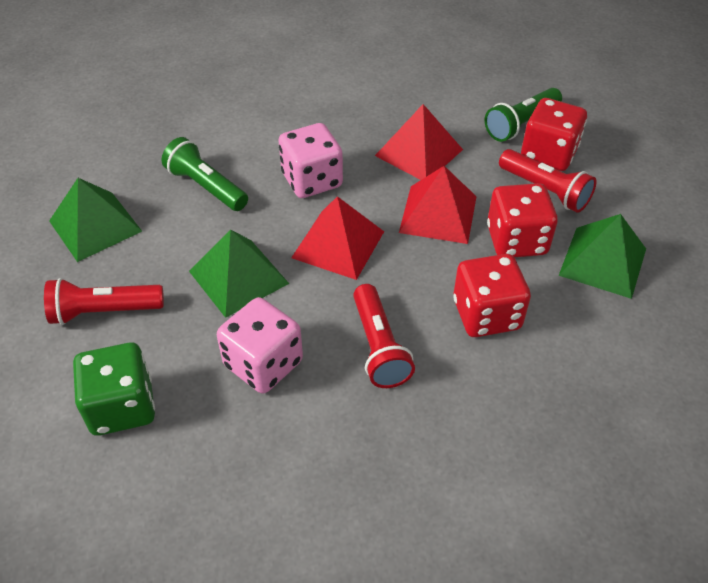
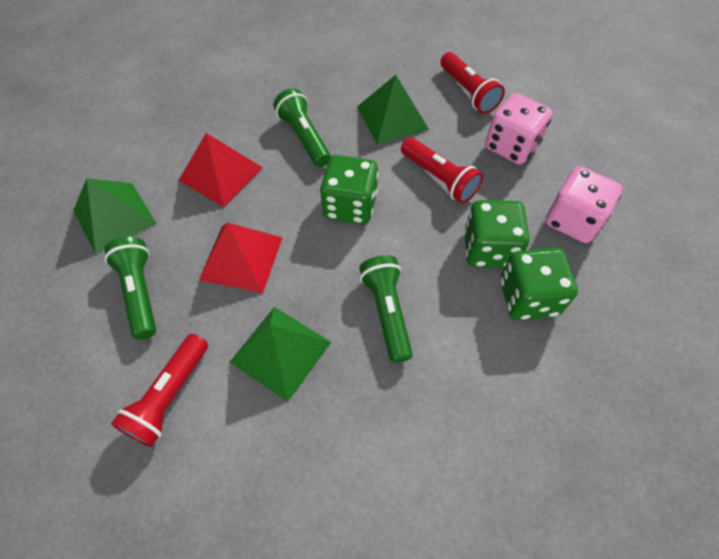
green dice: [73,343,155,436] = 1 -> [320,155,378,224] [464,200,530,268] [500,248,578,320] = 3
green flashlight: [162,137,248,211] [485,88,562,142] = 2 -> [104,237,156,340] [274,88,331,167] [359,255,413,363] = 3
red dice: [453,254,531,337] [487,183,558,257] [521,98,587,171] = 3 -> none = 0
red pyramid: [291,196,384,280] [375,104,463,180] [399,166,477,244] = 3 -> [178,133,263,207] [199,222,283,293] = 2

